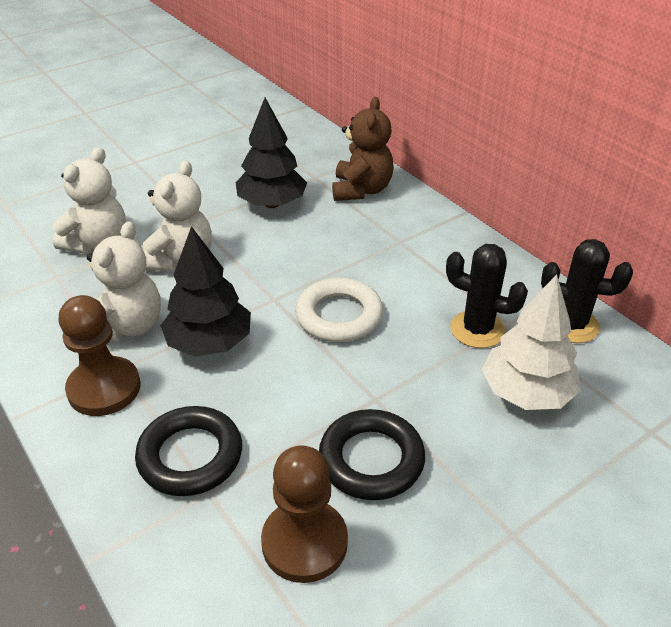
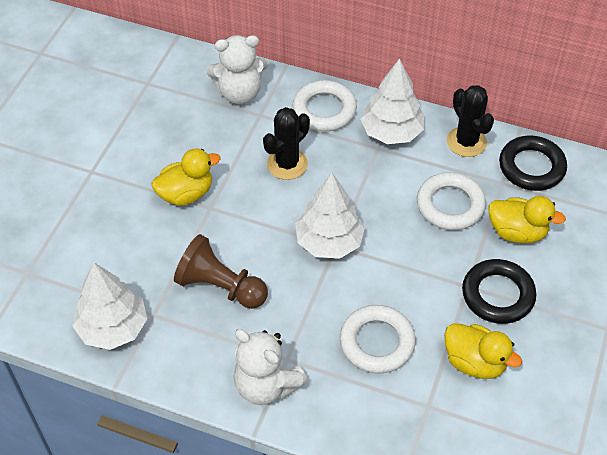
black tree: [161,226,251,357] [236,98,307,208] = 2 -> none = 0
brown pawn: [59,295,140,416] [261,445,348,583] = 2 -> [174,234,268,309] = 1
brown teddy bear: [332,97,394,201] = 1 -> none = 0
white ring: [295,278,383,342] = 1 -> [292,80,357,132] [340,305,416,373] [417,172,486,230] = 3
white teddy bear: [52,147,126,254] [87,221,161,342] [143,160,212,271] = 3 -> [206,35,268,104] [233,329,308,405] = 2
white tree: [482,275,581,410] = 1 -> [72,262,147,350] [295,172,365,259] [360,58,424,144] = 3
yellow duck: none = 0 -> [152,149,220,206] [444,323,522,379] [489,196,566,243] = 3

